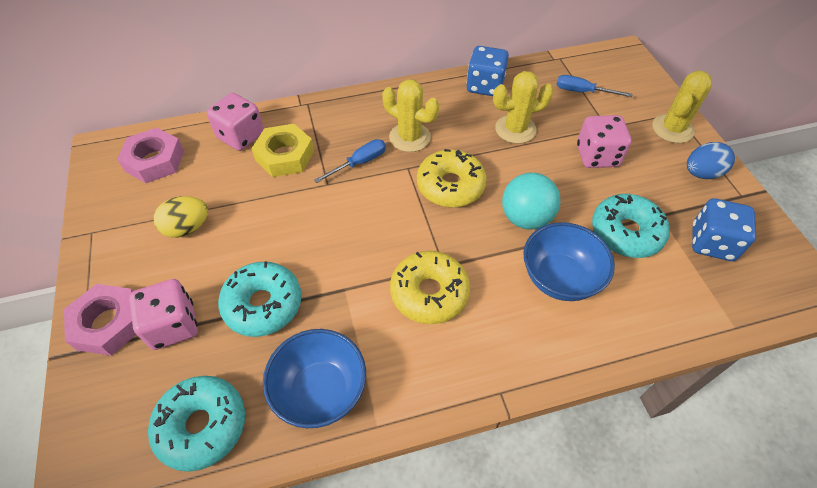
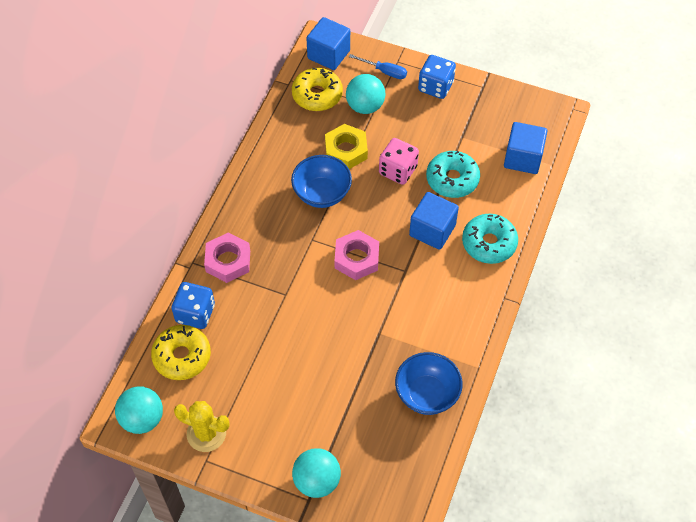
blue cube: none = 0 -> [306,17,350,70] [409,192,459,250] [504,122,548,174] = 3
blue egg: [687,142,735,179] = 1 -> none = 0
blue screwdriver: [314,139,386,183] [557,75,632,97] = 2 -> [349,54,407,79] = 1
pink dice: [129,279,198,350] [207,93,264,151] [577,115,631,168] = 3 -> [379,138,419,185] = 1
turquoise ball: [502,173,560,230] = 1 -> [115,386,163,434] [292,448,341,498] [346,74,385,114] = 3
turquoise donut: [148,376,245,472] [218,261,301,337] [592,194,670,258] = 3 -> [426,151,480,198] [462,214,518,264] = 2
yellow cactus: [382,79,439,152] [493,71,554,144] [652,70,712,143] = 3 -> [174,401,230,452] = 1
yellow egg: [154,196,208,238] = 1 -> none = 0

